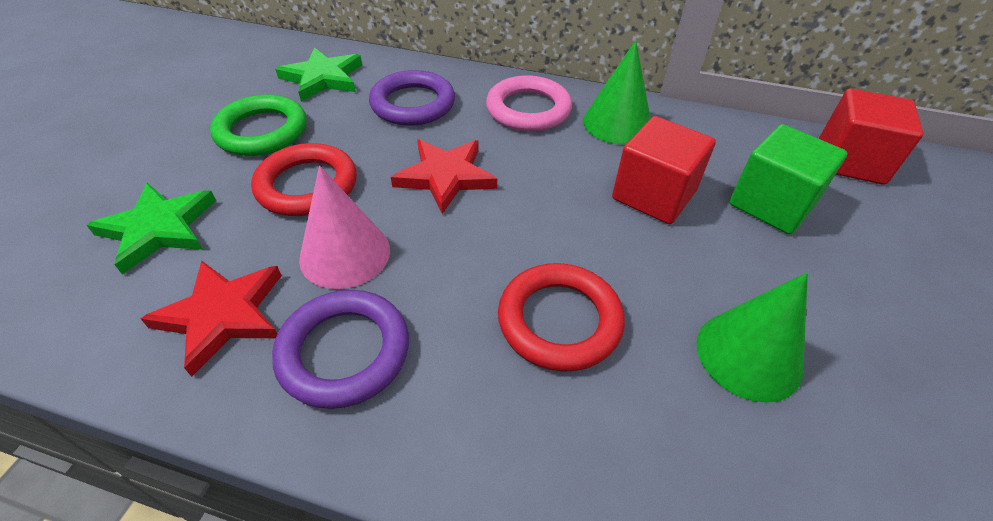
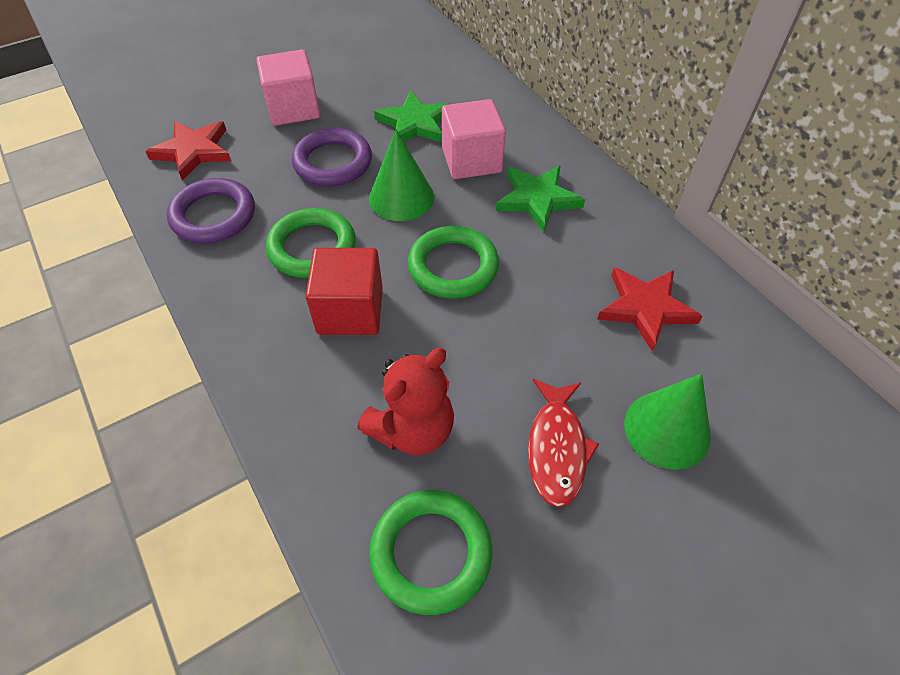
green cube: [729,124,847,234] = 1 -> none = 0
green ring: [210,95,307,156] = 1 -> [266,208,356,278] [369,490,492,615] [408,226,499,299] = 3
pink cone: [299,166,390,289] = 1 -> none = 0
pink cube: none = 0 -> [256,50,320,126] [442,99,506,179] = 2
pink ring: [486,75,572,132] = 1 -> none = 0
red cube: [612,116,716,224] [819,88,924,185] = 2 -> [305,248,383,335] = 1
red fish: none = 0 -> [528,379,599,507] = 1
red ring: [251,143,357,216] [498,263,625,372] = 2 -> none = 0
red teddy bear: none = 0 -> [357,348,454,455] = 1

